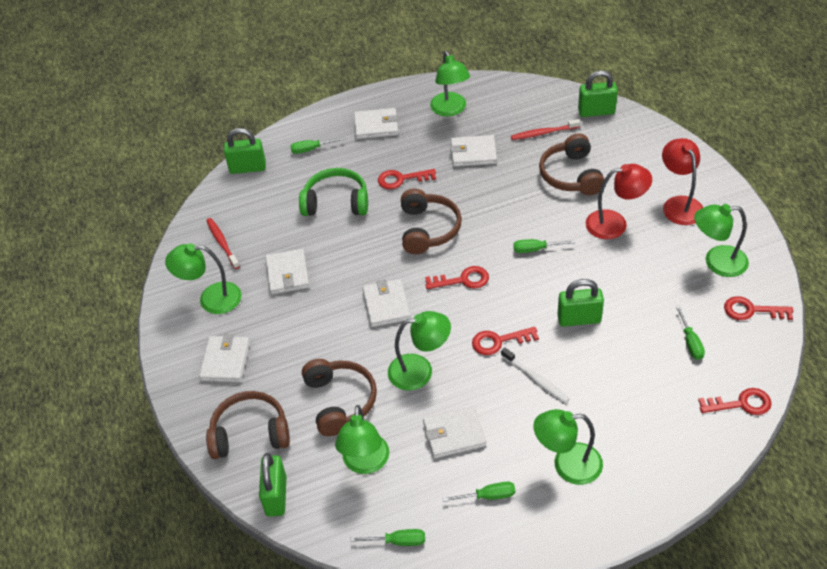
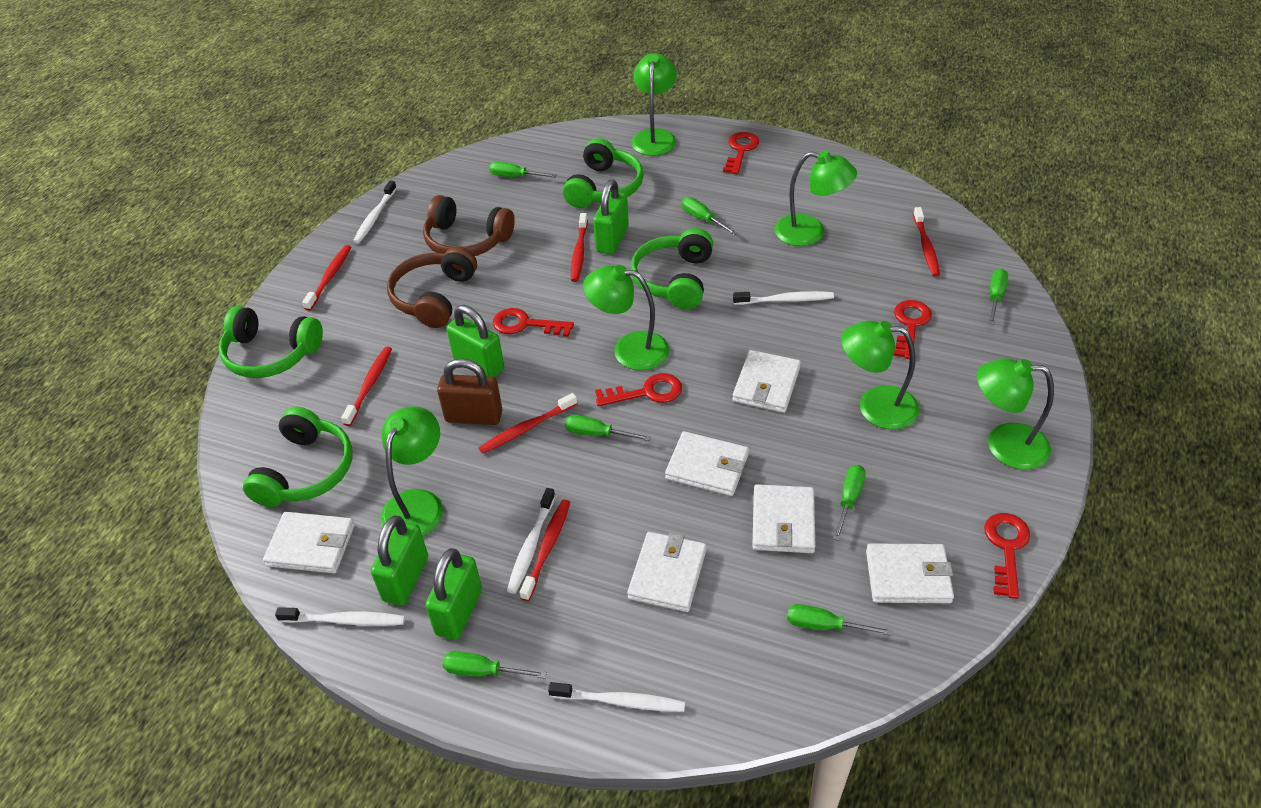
brown headphones: [206,391,290,459] [302,359,377,436] [401,189,462,254] [539,134,605,195] = 4 -> [387,246,477,328] [423,195,515,256] = 2
brown padlock: none = 0 -> [437,358,503,425] = 1
green headphones: [299,168,368,216] = 1 -> [219,306,323,378] [243,407,352,507] [563,138,644,208] [631,228,713,309] = 4
green screwdriver: [290,137,345,154] [350,529,425,546] [443,482,515,502] [513,239,575,253] [676,306,705,360] = 5 -> [442,651,547,679] [489,162,556,178] [565,415,651,441] [682,197,737,235] [787,604,892,636] [833,465,866,541] [989,268,1008,325] = 7
red lamp: [586,164,652,239] [662,138,703,225] = 2 -> none = 0
red toothbrush: [206,218,240,269] [511,119,581,140] = 2 -> [302,245,351,311] [341,347,392,426] [479,393,577,454] [519,499,570,601] [571,213,588,282] [913,207,940,277] = 6
white toothbrush: [501,347,570,403] = 1 -> [275,607,405,626] [353,181,397,244] [507,488,555,594] [548,682,685,712] [733,291,834,305] = 5

